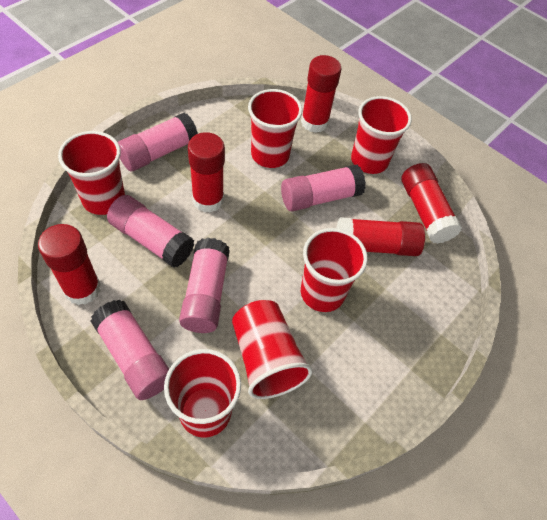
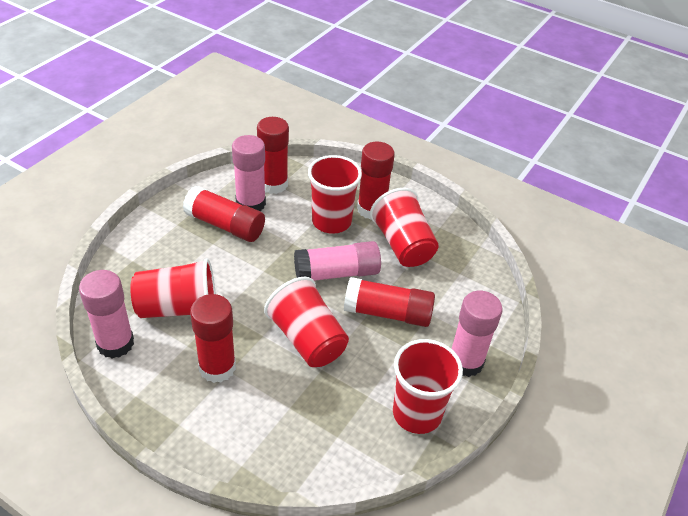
pink glue stick: [91,300,169,400] [107,195,194,268] [118,112,198,171] [179,238,230,333] [281,165,366,212] = 5 -> [79,270,134,358] [232,135,266,211] [294,241,381,281] [452,291,503,377] = 4
red cup: [58,131,125,215] [164,349,241,438] [232,300,313,399] [248,89,303,168] [301,228,368,312] [351,96,412,174] = 6 -> [130,258,215,318] [264,277,349,367] [308,155,362,234] [370,188,438,267] [393,339,463,434] = 5

